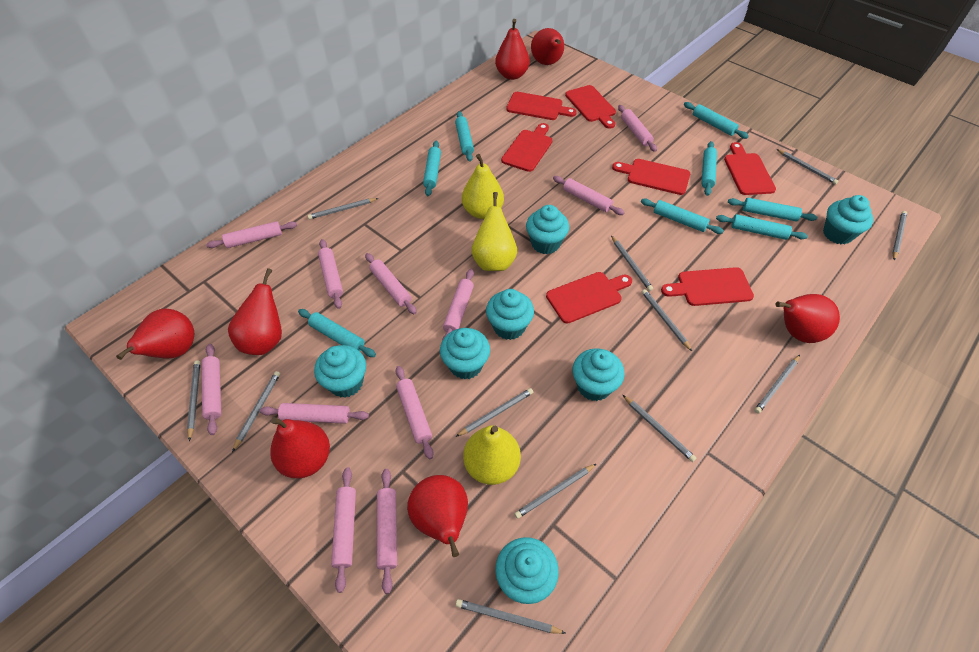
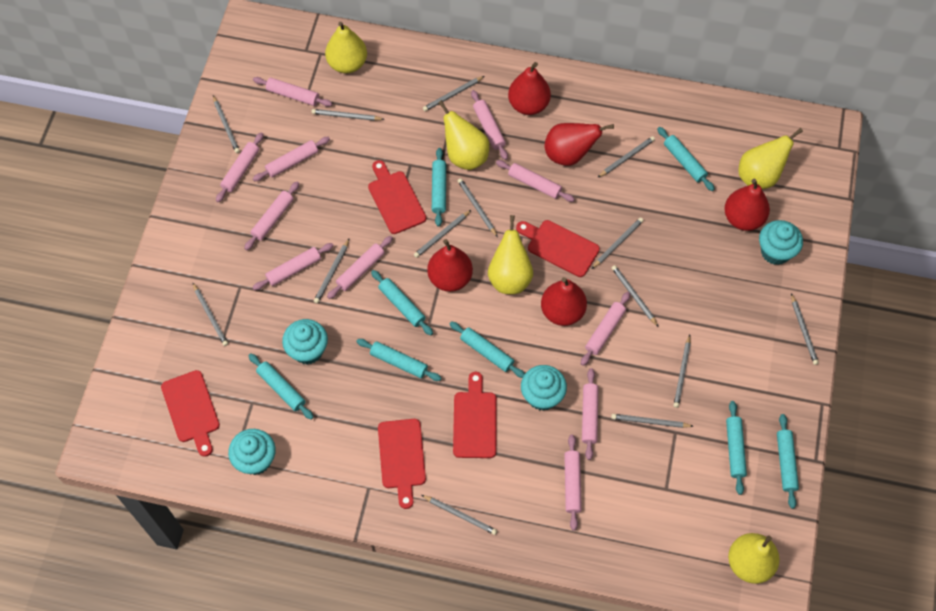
grey pencil: [187,360,200,441] [232,371,280,452] [307,198,379,219] [455,388,533,437] [456,599,565,634] [514,464,596,519] [611,236,653,291] [623,395,696,462] [642,289,692,351] [754,355,800,414] [777,149,838,184] [892,211,907,260] = 12 -> [193,283,228,346] [213,95,240,153] [312,109,384,121] [314,238,350,303] [414,210,471,258] [422,495,497,535] [423,76,484,111] [458,178,498,237] [592,218,643,269] [597,136,655,178] [611,414,694,428] [612,265,658,326] [673,335,691,408] [791,293,819,365] = 14
red cutting board: [501,123,553,172] [506,92,577,120] [546,272,632,324] [565,85,616,129] [612,159,690,195] [661,267,754,306] [724,142,776,195] = 7 -> [161,370,220,457] [368,160,426,234] [378,419,426,509] [453,372,497,458] [516,220,600,277] = 5
red pear: [116,309,194,360] [228,268,282,355] [270,417,330,478] [407,475,468,557] [495,19,530,80] [531,28,564,65] [776,294,840,343] = 7 -> [427,239,473,292] [508,62,551,115] [541,277,587,326] [544,123,614,166] [724,179,770,231] = 5
turquoise cupcake: [314,345,366,398] [440,328,490,379] [486,289,534,340] [495,537,559,604] [526,205,569,254] [573,348,625,401] [823,195,873,244] = 7 -> [228,429,276,475] [282,319,328,365] [521,365,567,411] [759,220,803,265] = 4
yellow pear: [462,154,504,219] [463,425,521,485] [472,192,517,271] = 3 -> [325,22,367,73] [438,100,489,170] [488,215,533,294] [728,533,780,584] [738,128,803,189] = 5

